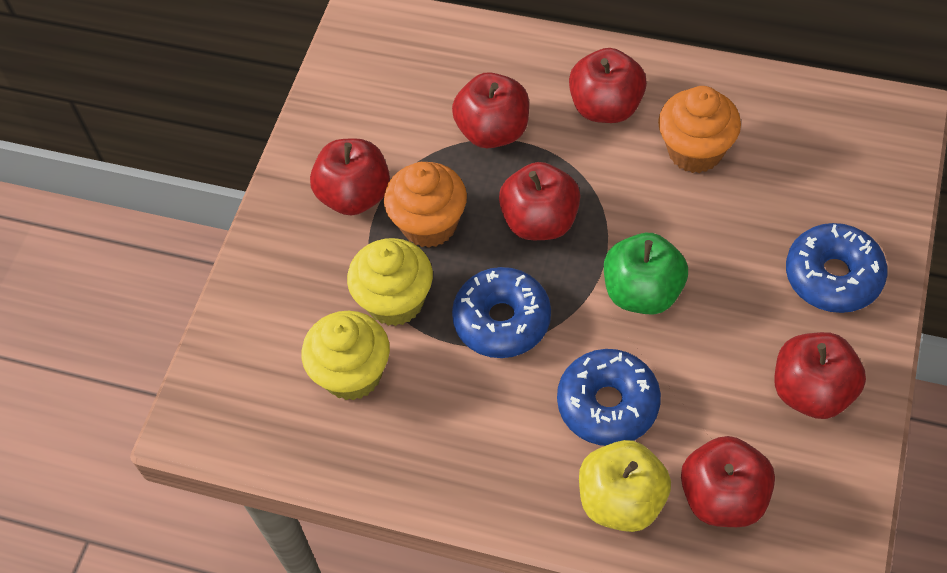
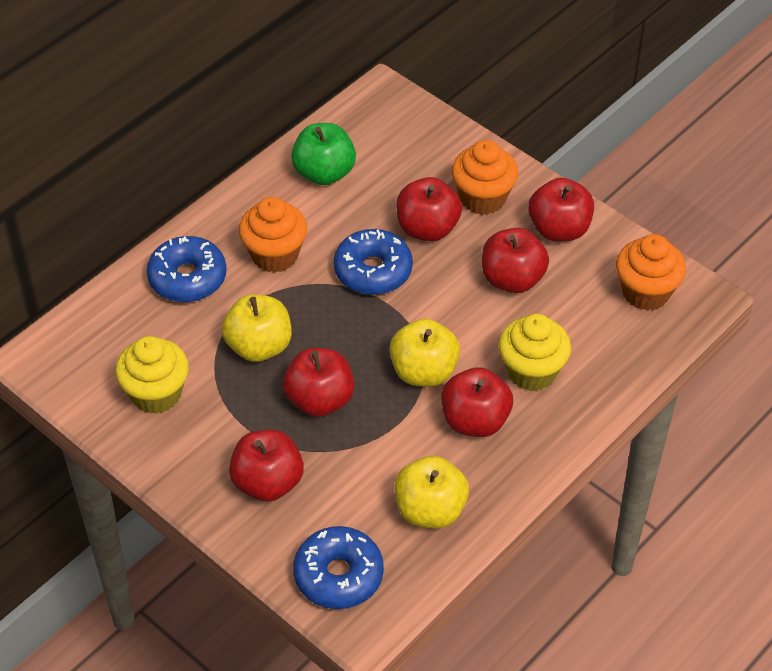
orange cupcake: [384,162,467,248] [658,86,741,173] = 2 -> [239,197,307,273] [451,140,518,215] [616,234,686,311] = 3
yellow apple: [579,440,671,532] = 1 -> [222,294,291,362] [389,319,460,387] [394,456,469,528] = 3

